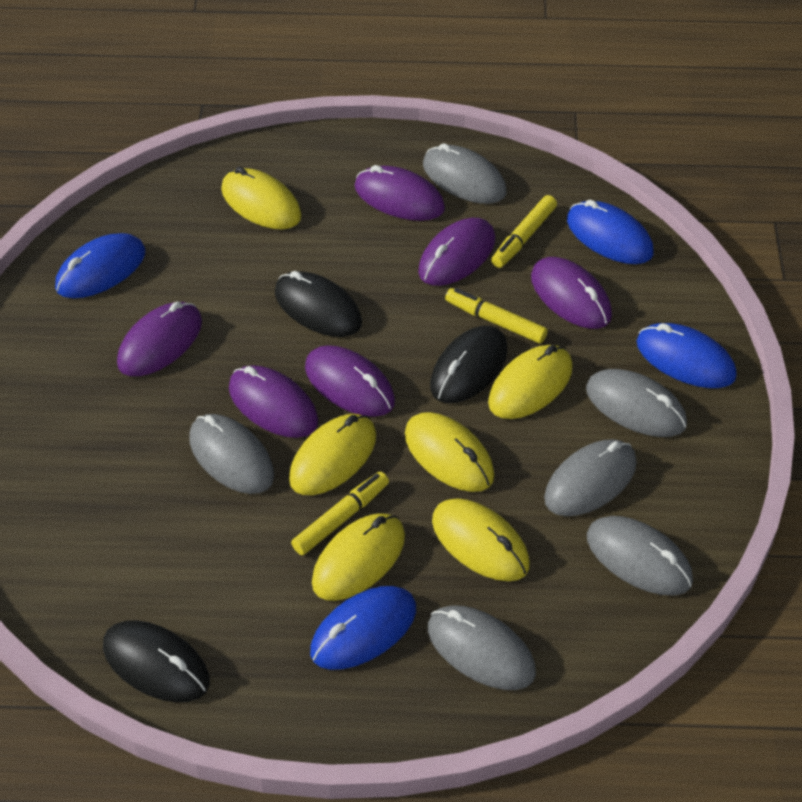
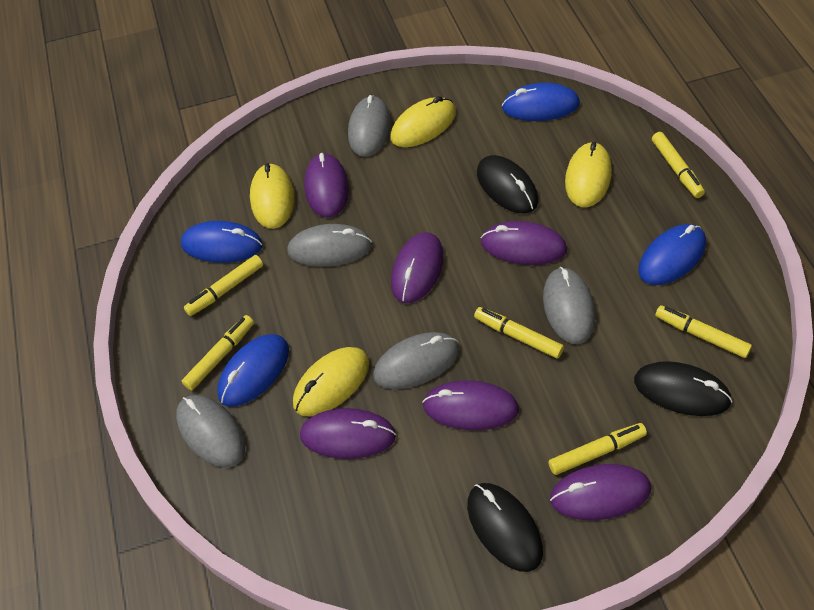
grey mouse: [189,414,274,494] [423,143,507,204] [428,605,536,690] [544,439,637,516] [586,369,687,437] [587,516,693,596] = 6 -> [176,395,245,467] [287,224,372,267] [348,95,391,157] [373,332,459,389] [543,267,595,344] = 5
yellow marker: [291,471,389,555] [445,288,548,344] [491,195,557,268] = 3 -> [182,315,254,390] [184,255,263,316] [474,307,564,358] [548,423,647,475] [652,132,705,198] [655,305,752,358] = 6
yellow mouse: [221,167,302,229] [289,414,376,495] [312,513,405,601] [405,412,494,492] [432,498,530,581] [488,345,573,419] = 6 -> [250,163,294,229] [293,347,369,416] [390,96,456,147] [565,142,612,207] = 4

